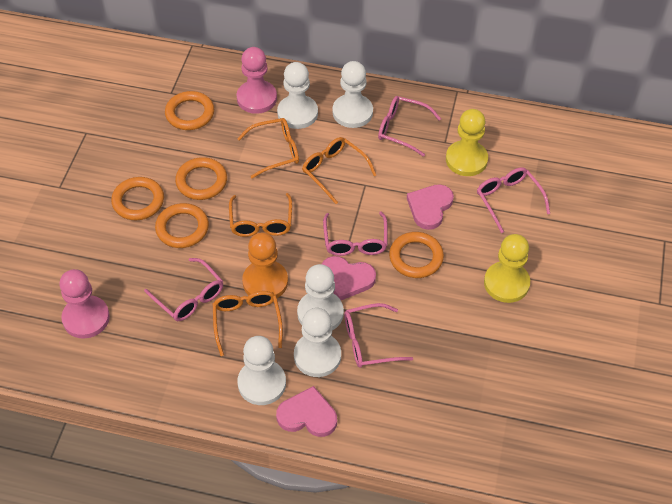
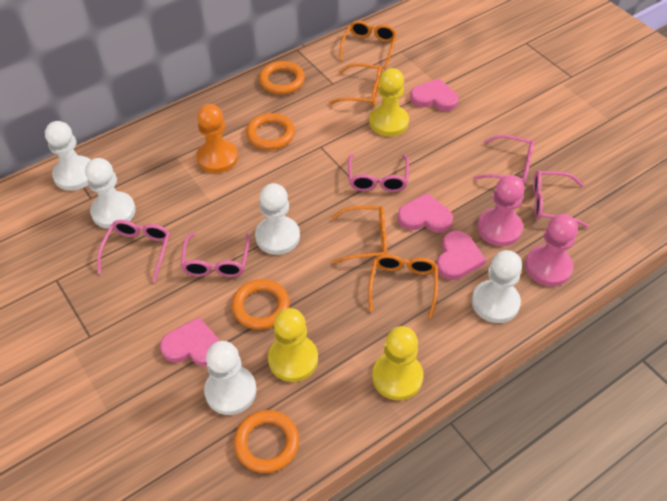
orange ring: [111,177,164,220] [155,203,209,248] [165,91,214,130] [175,157,227,200] [389,232,444,278] = 5 -> [232,279,290,330] [234,410,299,473] [246,113,295,150] [259,61,305,95] = 4
pink heart: [276,386,337,437] [322,256,376,300] [407,184,454,230] = 3 -> [160,317,220,366] [398,193,453,233] [410,78,458,111] [436,231,486,280] = 4
yellow pawn: [446,109,488,176] [484,234,530,303] = 2 -> [268,308,318,382] [369,68,409,136] [372,326,423,400] = 3

